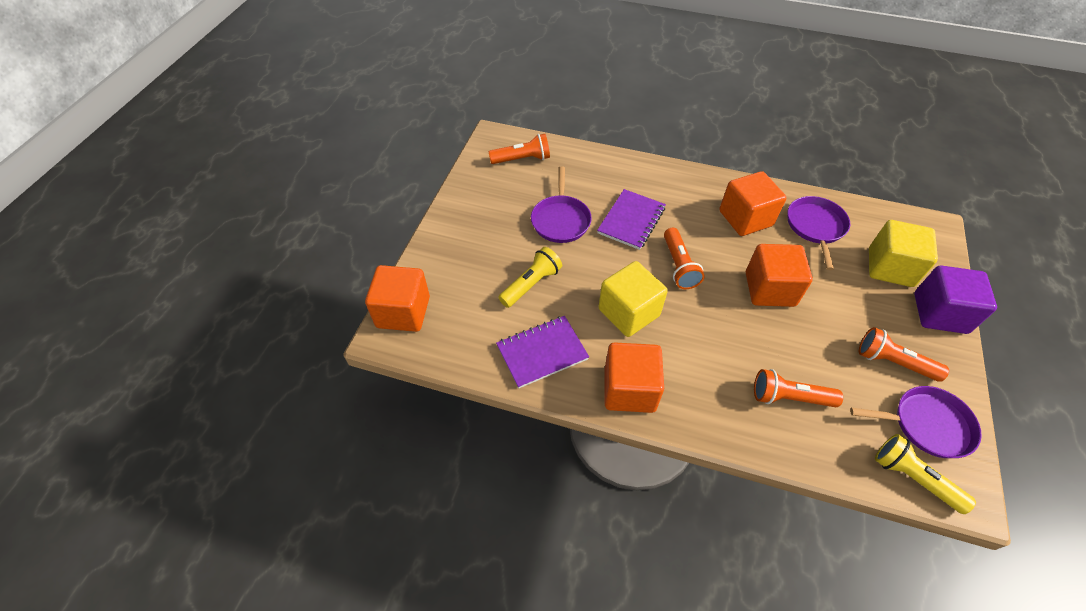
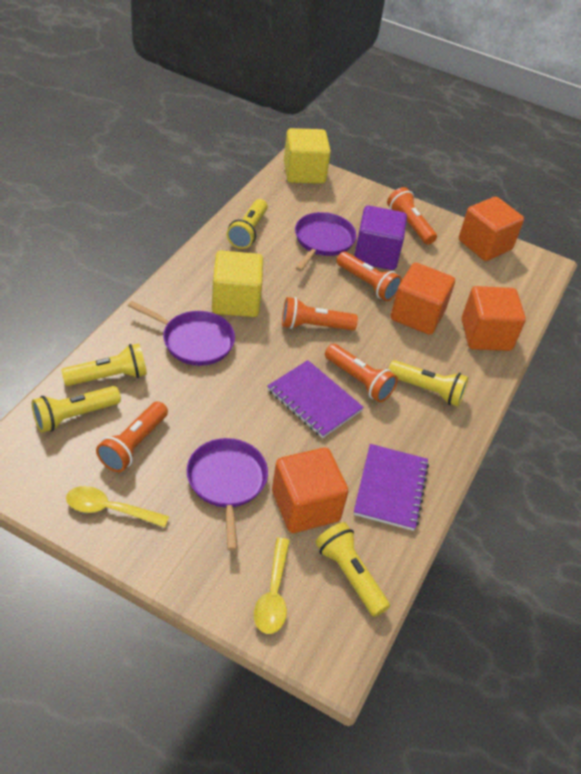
orange flashlight: [489,134,550,164] [664,228,705,289] [754,369,843,407] [859,327,949,382] = 4 -> [96,401,168,472] [282,297,358,331] [325,344,398,402] [337,252,402,301] [387,187,437,245] = 5
yellow flashlight: [498,247,562,308] [875,434,976,514] = 2 -> [32,386,121,433] [61,343,147,386] [227,199,268,249] [315,522,390,617] [388,360,468,407] = 5
yellow spoon: none = 0 -> [66,486,169,527] [254,538,290,634] = 2

